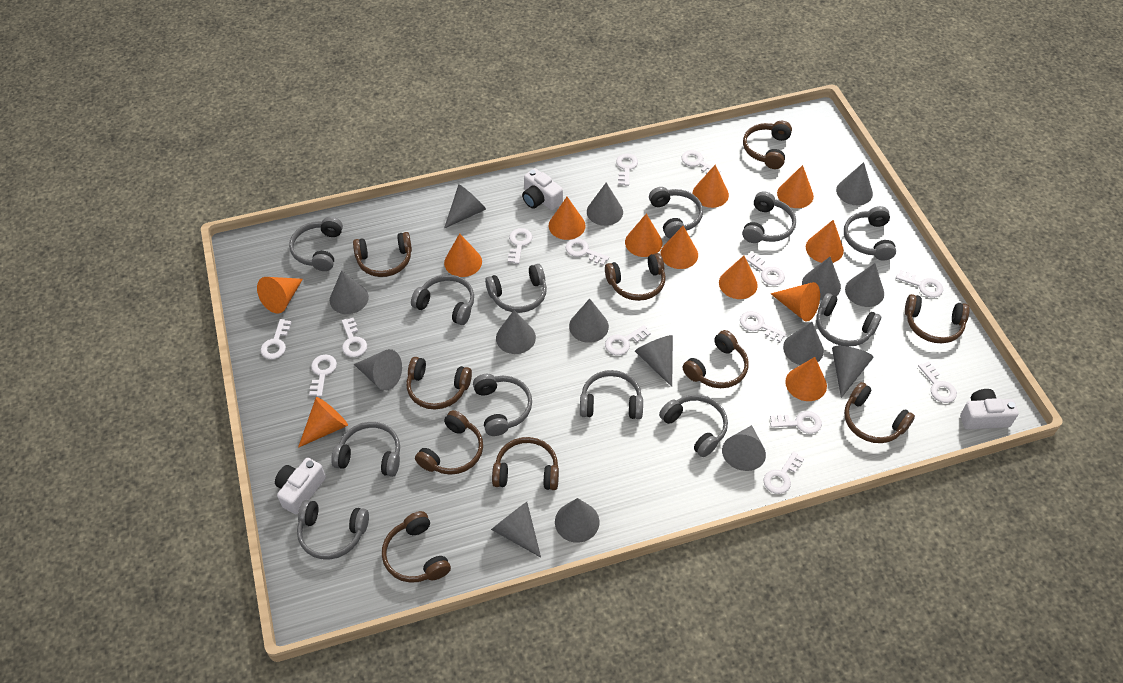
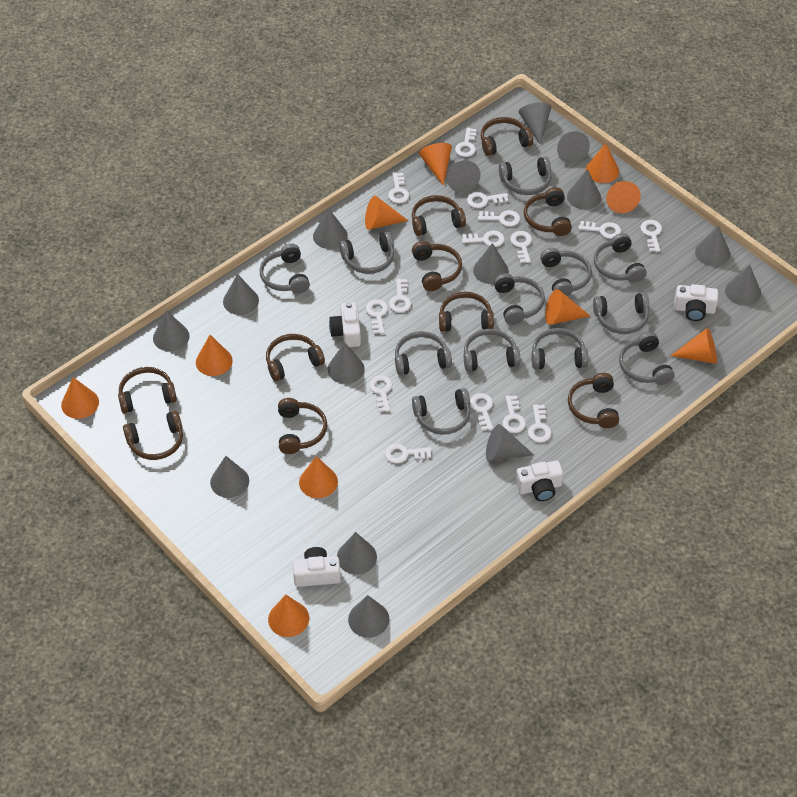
orange cone: [257,277,303,313] [298,397,348,448] [444,233,482,277] [549,197,586,240] [625,213,662,257] [661,226,698,269] [693,165,729,208] [719,256,758,299] [771,282,820,321] [777,165,814,208] [785,357,827,401] [806,220,844,263] = 12 -> [61,377,99,419] [196,335,233,376] [268,595,309,637] [299,456,338,498] [365,196,408,230] [419,143,452,186] [545,289,590,325] [586,143,619,183] [606,181,641,213] [670,328,717,364] = 10
white camera: [275,458,326,514] [522,168,563,210] [960,389,1019,430] = 3 -> [293,547,341,587] [329,302,361,347] [516,461,563,501] [674,284,718,321] = 4
white key: [261,319,292,359] [309,355,337,397] [342,318,367,357] [508,228,533,264] [566,238,609,265] [605,325,651,355] [616,153,638,186] [681,150,720,174] [740,311,786,342] [745,252,785,286] [763,451,804,494] [770,411,822,434] [896,270,943,298] [918,361,957,403] = 14 -> [366,300,388,334] [369,375,392,412] [385,444,432,463] [388,173,409,203] [389,279,411,313] [455,128,476,157] [462,231,505,247] [467,192,509,208] [470,393,493,431] [478,210,520,227] [502,395,526,433] [510,231,532,263] [528,404,552,443] [578,221,621,239] [640,220,662,252] = 15

